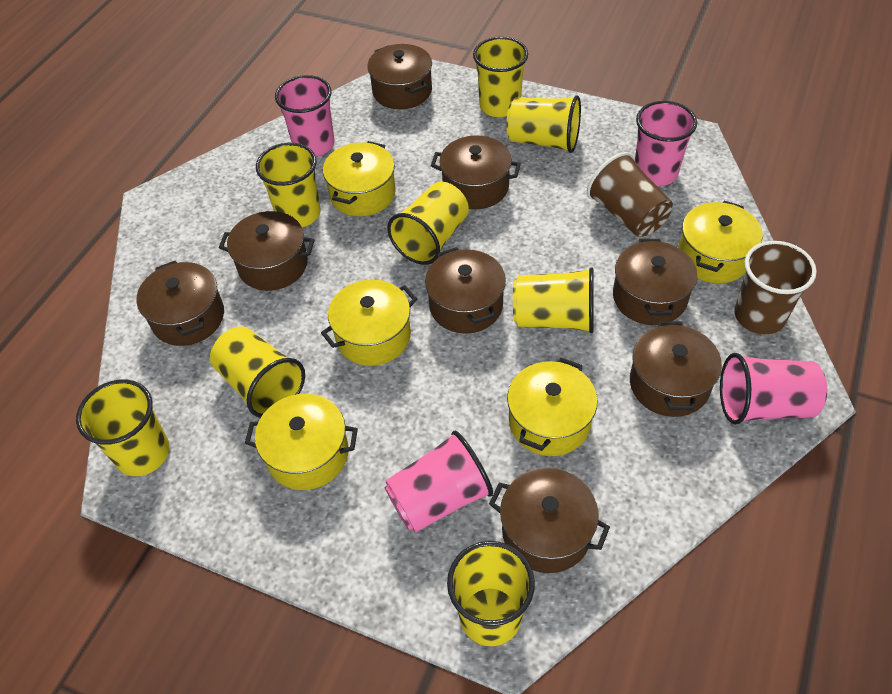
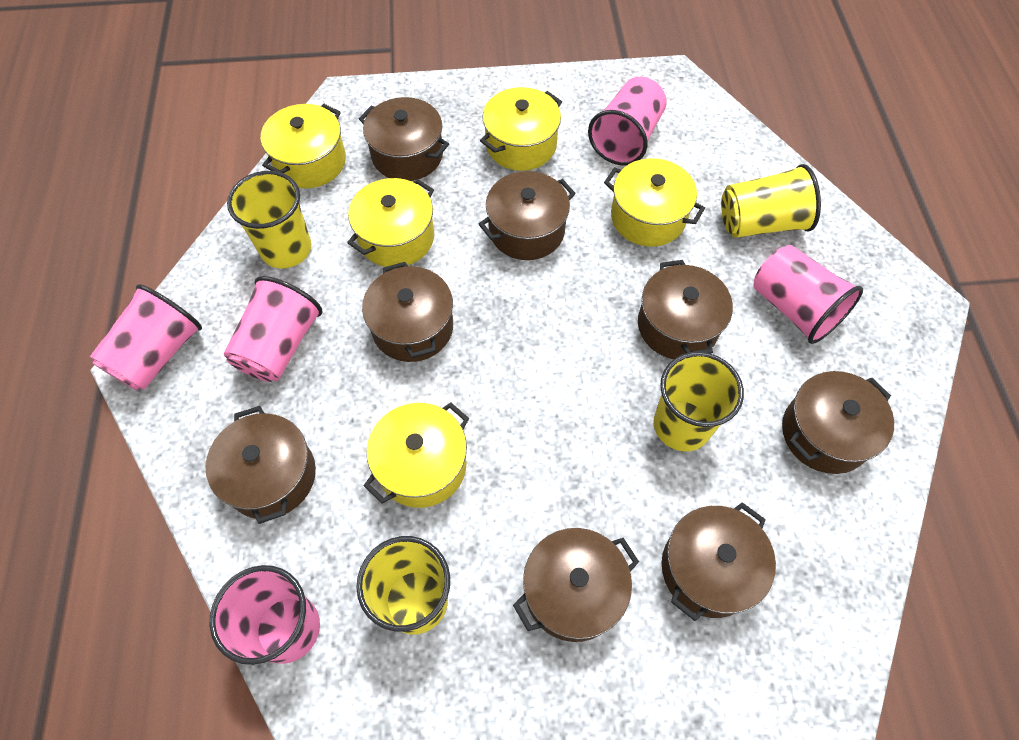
brown cup: [587,152,673,237] [734,241,817,335] = 2 -> none = 0
pink cup: [275,75,334,157] [384,431,493,533] [635,101,697,186] [720,353,827,425] = 4 -> [90,284,202,391] [210,565,320,665] [224,276,323,382] [588,77,667,165] [753,245,863,344] = 5
yellow cup: [76,379,169,476] [210,326,305,418] [256,143,321,227] [387,182,469,265] [447,541,535,646] [473,37,528,117] [506,96,581,153] [513,267,594,333] = 8 -> [227,171,312,269] [356,536,450,635] [653,352,744,451] [721,164,821,238] = 4

